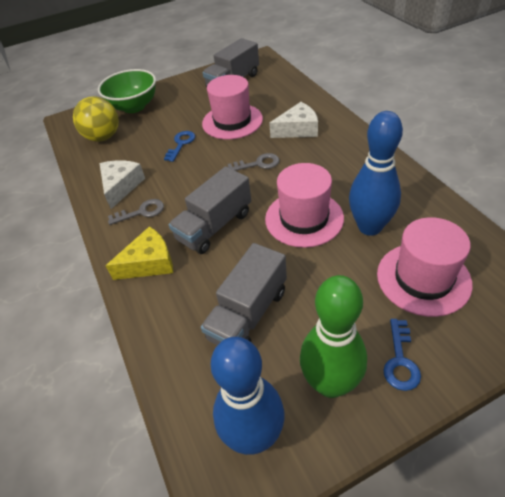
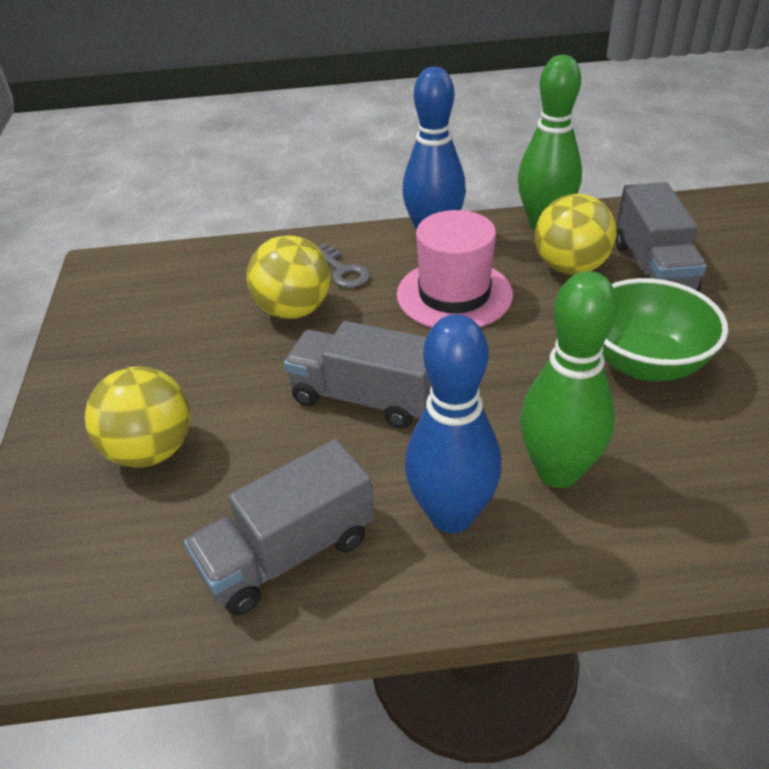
blue key: [164,131,195,162] [384,319,421,391] = 2 -> none = 0
green bowling pin: [300,275,367,398] = 1 -> [518,55,582,230] [520,271,618,488] = 2
grey key: [108,199,164,225] [227,153,279,171] = 2 -> [316,243,370,288] = 1
pink hat: [202,75,263,139] [265,163,344,248] [377,217,473,317] = 3 -> [397,210,513,328] = 1
white cheese: [99,160,145,209] [269,102,318,138] = 2 -> none = 0
yellow ball: [73,96,119,142] = 1 -> [85,367,191,468] [247,235,330,319] [535,194,617,275] = 3
yellow cheese: [106,226,173,280] = 1 -> none = 0

